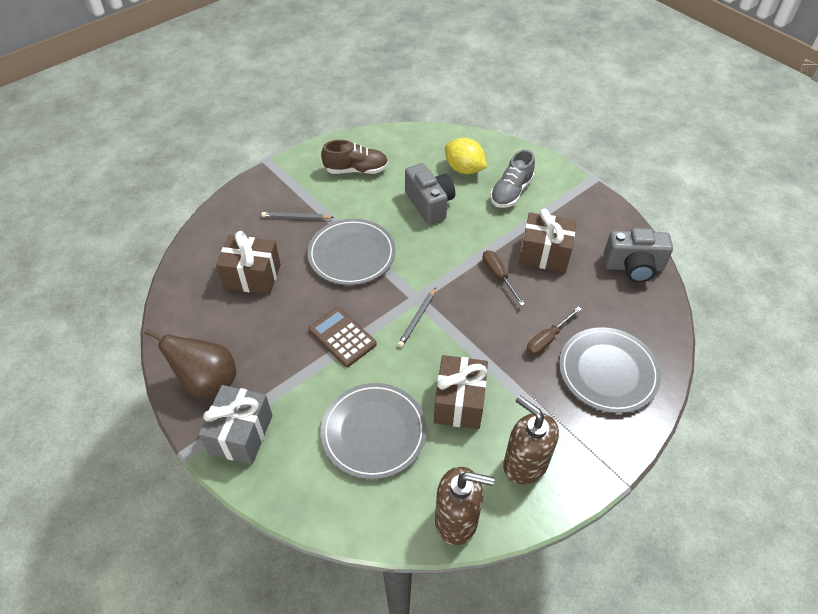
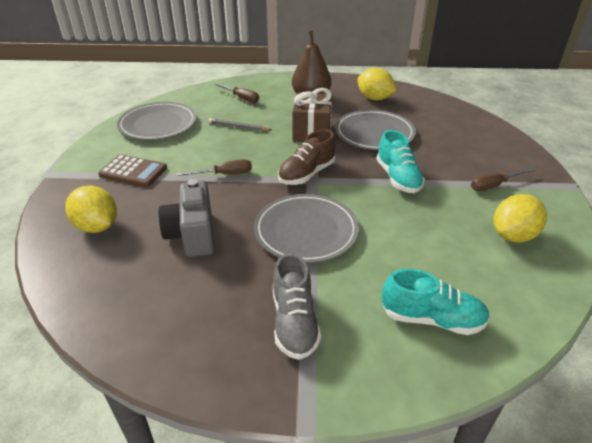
brown gift: [216,231,281,295] [434,355,488,429] [519,209,576,272] = 3 -> [292,88,332,142] = 1
brown screwdriver: [483,250,525,306] [526,306,582,355] = 2 -> [177,159,252,176] [214,83,259,103] [471,168,535,191] = 3
brown soap dispenser: [435,467,494,545] [503,396,559,485] = 2 -> none = 0
grey camera: [405,163,455,225] [604,228,673,283] = 2 -> [158,179,215,257] = 1
grey gift: [199,385,273,464] = 1 -> none = 0
grey pencil: [261,212,334,220] [397,287,436,347] = 2 -> [208,118,271,131] = 1
turquoise shoe: none = 0 -> [376,130,425,193] [382,269,490,335] = 2
yellow lemon: [445,138,487,174] = 1 -> [65,186,117,233] [358,68,396,101] [494,194,547,243] = 3

